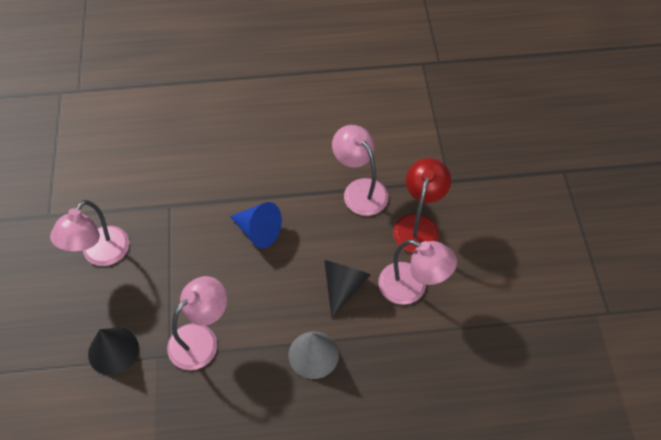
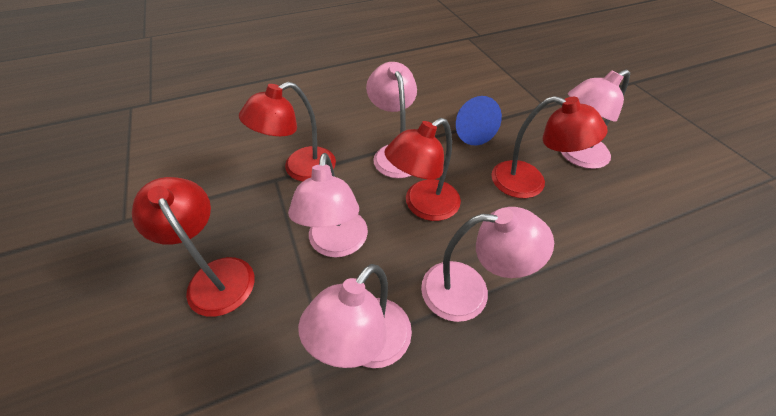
black cone: [88,328,139,375] [324,260,371,318] = 2 -> none = 0
grey cone: [289,331,339,379] = 1 -> none = 0
pink lamp: [50,200,129,266] [167,276,227,370] [332,125,388,216] [378,240,457,305] = 4 -> [288,153,368,258] [298,264,412,368] [366,62,417,178] [421,207,554,322] [561,70,630,169] = 5
red lamp: [393,158,451,253] = 1 -> [132,177,255,317] [239,82,336,182] [384,118,461,221] [491,96,608,198] = 4

